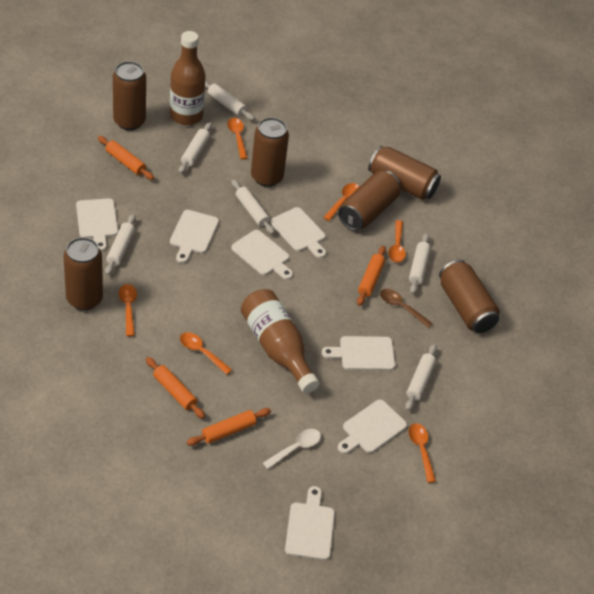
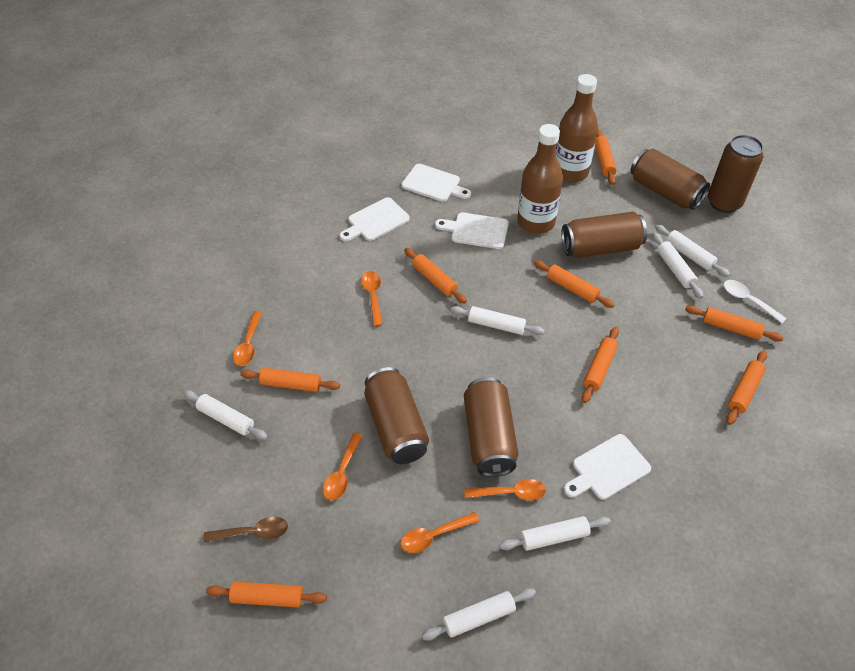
brown can: [64,237,103,310] [113,61,146,130] [251,117,289,187] [338,171,401,231] [368,146,441,200] [439,260,500,333] = 6 -> [364,367,429,464] [464,377,518,477] [561,212,647,258] [630,149,710,210] [708,135,764,213] = 5
orange rolling pin: [98,136,154,180] [146,357,205,419] [187,408,271,446] [357,246,386,306] = 4 -> [206,582,327,608] [240,368,340,392] [404,248,467,304] [534,260,615,308] [582,327,619,403] [595,129,617,185] [685,305,784,342] [726,350,767,425] = 8
orange spoon: [119,284,137,336] [180,332,232,375] [227,118,247,160] [323,183,360,221] [388,220,406,262] [409,423,436,483] = 6 -> [233,311,262,366] [323,433,363,501] [361,271,383,326] [400,512,480,553] [464,479,546,501] = 5
white cutting board: [76,198,118,251] [170,210,219,263] [231,230,293,280] [270,207,326,258] [285,486,335,560] [321,336,395,370] [338,399,407,454] = 7 -> [340,197,410,241] [402,164,471,202] [435,212,509,249] [564,434,651,500] = 4

